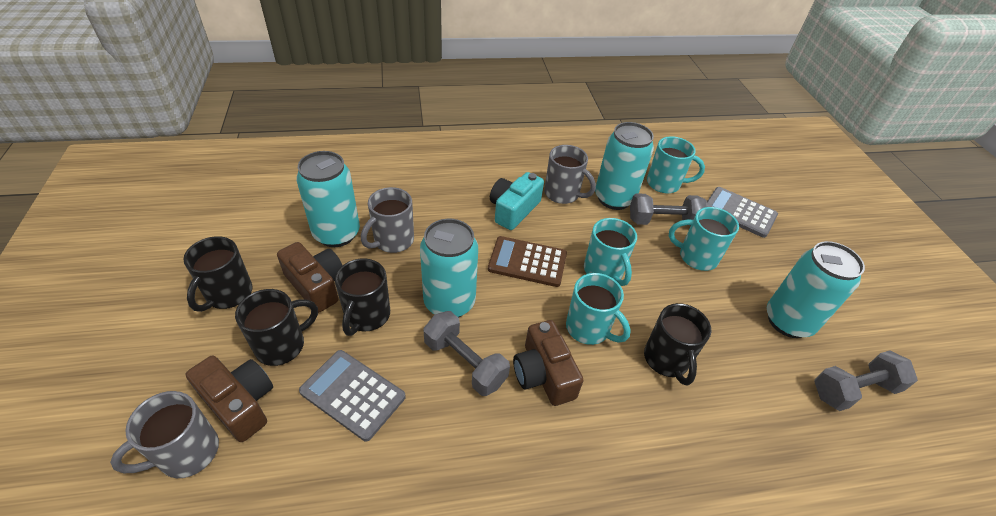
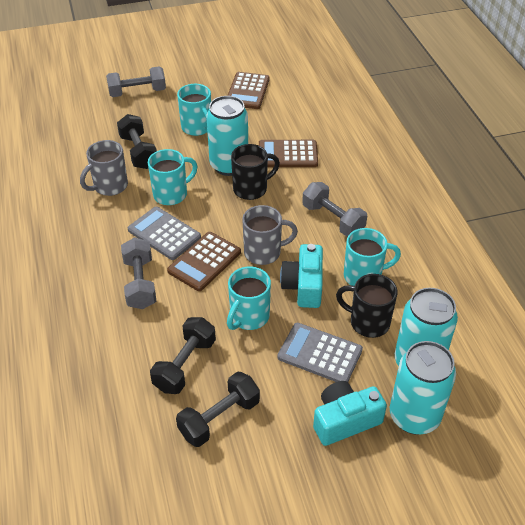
black dumbbell: none = 0 -> [117,114,157,169] [150,317,216,394] [176,371,260,447] = 3
black mug: [183,236,253,312] [235,289,318,366] [335,258,390,336] [644,303,711,385] = 4 -> [231,144,280,200] [336,274,398,338] = 2
brown calculator: [488,236,567,287] = 1 -> [167,232,241,291] [227,72,270,109] [259,140,318,167] = 3
brown camera: [186,356,273,442] [277,242,343,313] [513,320,584,406] = 3 -> none = 0
grey mug: [110,391,219,478] [361,187,414,253] [544,145,596,204] = 3 -> [80,140,128,196] [242,205,298,265] = 2
turquoise camera: [490,172,544,230] = 1 -> [280,244,323,308] [313,381,387,446] = 2
turquoise can: [296,151,360,247] [420,219,478,318] [595,122,654,210] [767,241,865,338] = 4 -> [207,96,248,176] [390,341,456,435] [395,288,458,366] = 3

